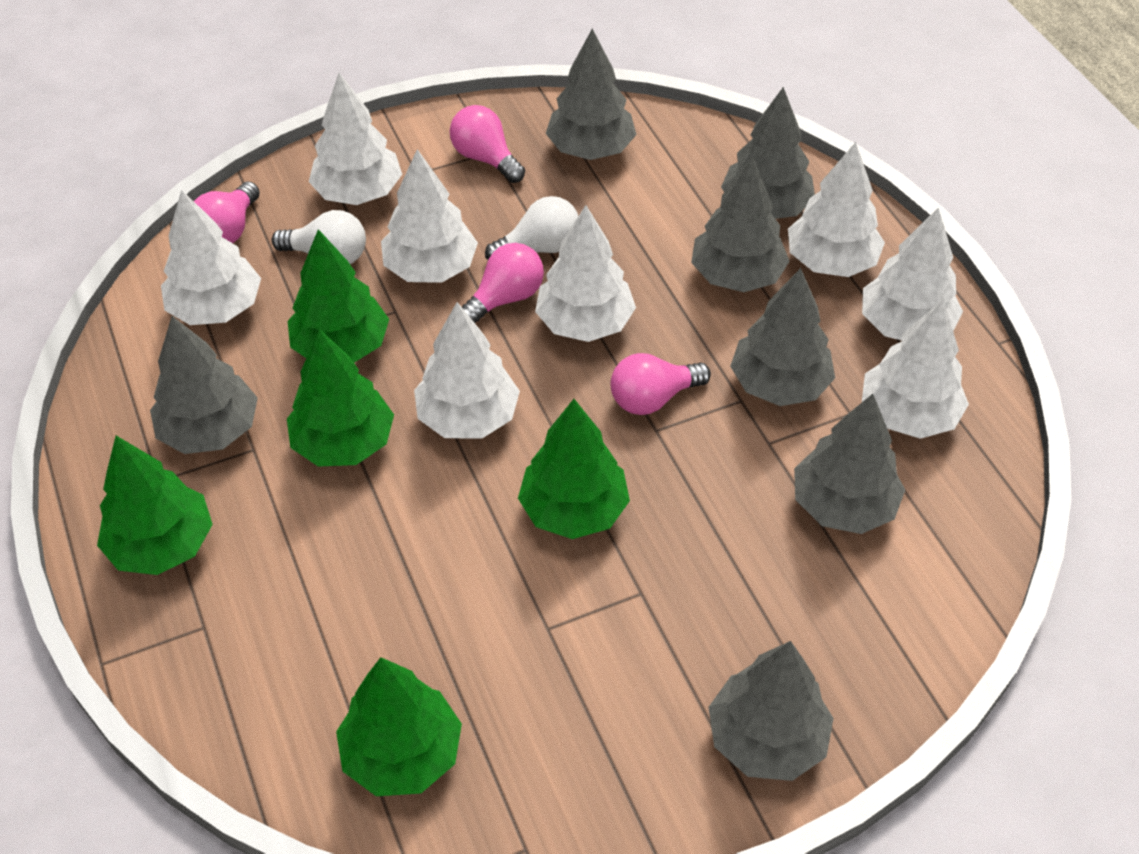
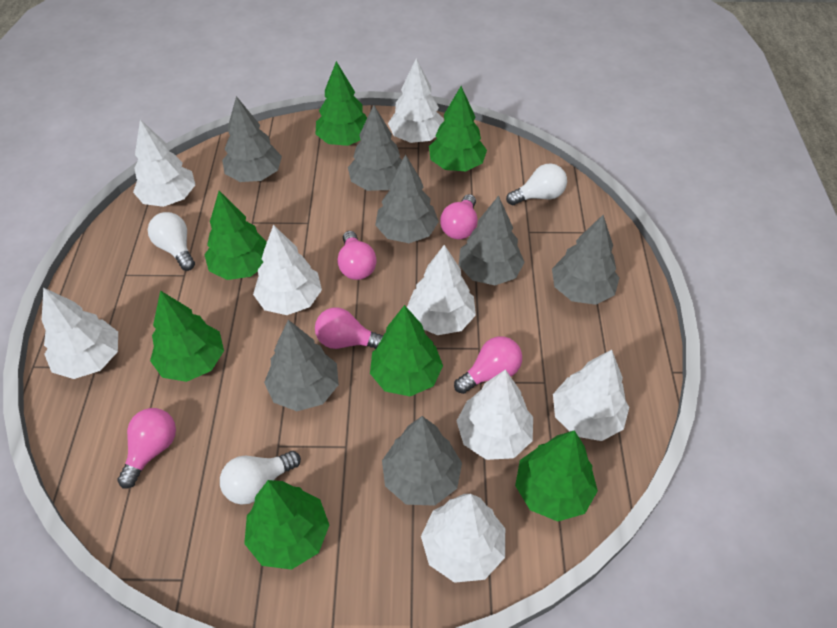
green tree: [97,436,213,575] [287,329,394,467] [288,229,389,363] [336,657,462,796] [518,399,630,539] = 5 -> [150,290,224,382] [204,191,267,280] [244,480,329,570] [316,61,367,146] [370,305,443,396] [429,86,487,171] [515,430,598,521] = 7
pink light bulb: [194,182,260,243] [450,105,525,183] [462,243,544,323] [611,353,711,415] = 4 -> [117,408,176,489] [315,307,384,349] [338,231,377,280] [440,194,477,240] [454,336,522,394] = 5
white light bulb: [271,210,366,264] [485,196,578,260] = 2 -> [148,212,195,271] [220,451,301,505] [506,163,567,205] = 3

